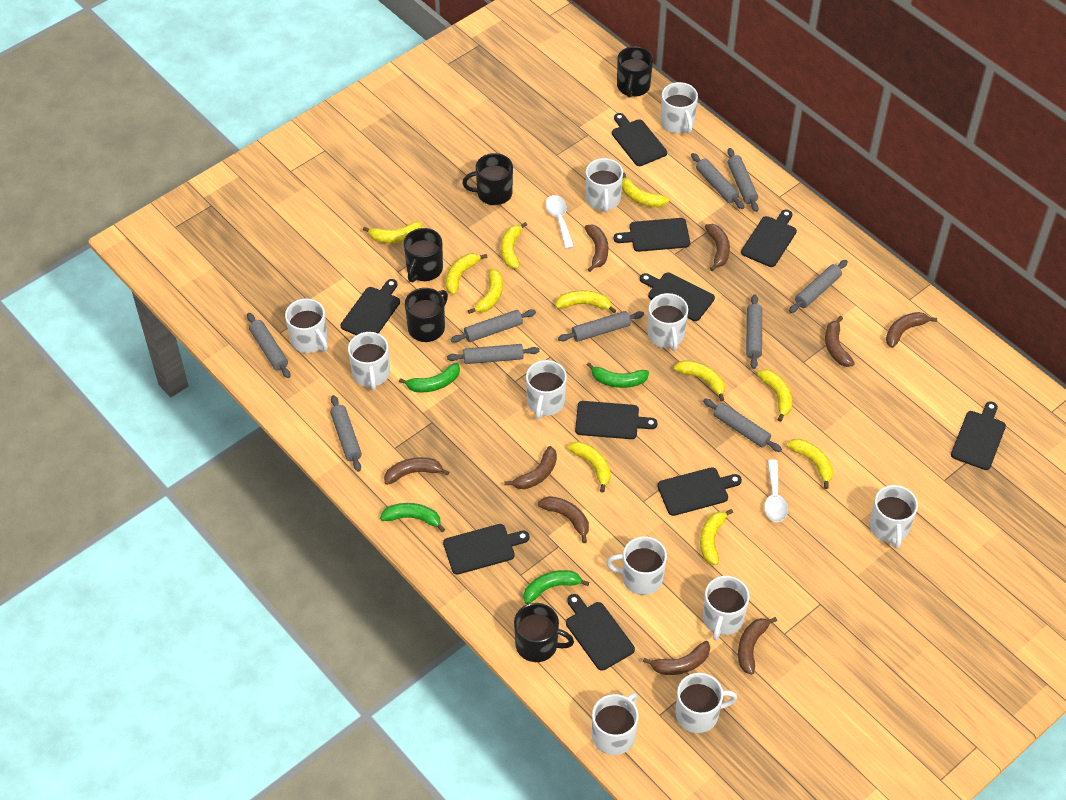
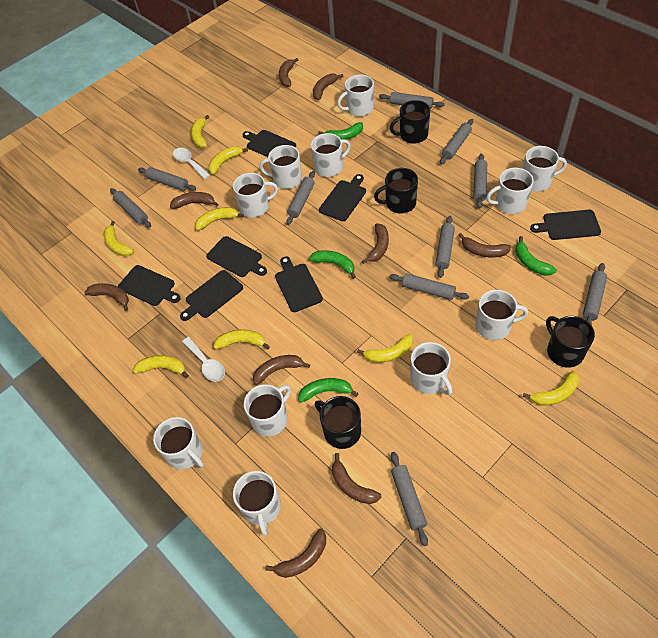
black cutting board: [341,279,400,335] [443,524,530,575] [566,594,635,671] [575,401,657,439] [612,113,667,166] [614,218,690,252] [640,272,715,321] [657,467,742,516] [741,209,797,267] [951,401,1006,470] = 10 -> [118,265,181,306] [180,270,243,321] [206,236,267,277] [242,130,296,157] [275,256,323,312] [319,174,366,221] [530,210,601,240] = 7
black mug: [404,228,443,283] [405,288,448,342] [462,153,513,205] [514,603,574,662] [617,46,653,98] = 5 -> [315,396,361,449] [374,168,418,214] [390,100,430,144] [546,316,595,368] = 4
yellow banana: [363,221,422,243] [446,253,487,295] [468,268,503,314] [501,222,527,269] [555,290,617,313] [567,442,611,492] [622,172,669,207] [674,360,725,401] [700,509,733,565] [757,369,792,422] [787,439,833,489] = 11 -> [104,221,134,256] [133,355,189,378] [191,115,209,148] [195,207,244,230] [208,146,248,174] [213,330,270,349] [357,334,413,363] [523,371,579,406] = 8

